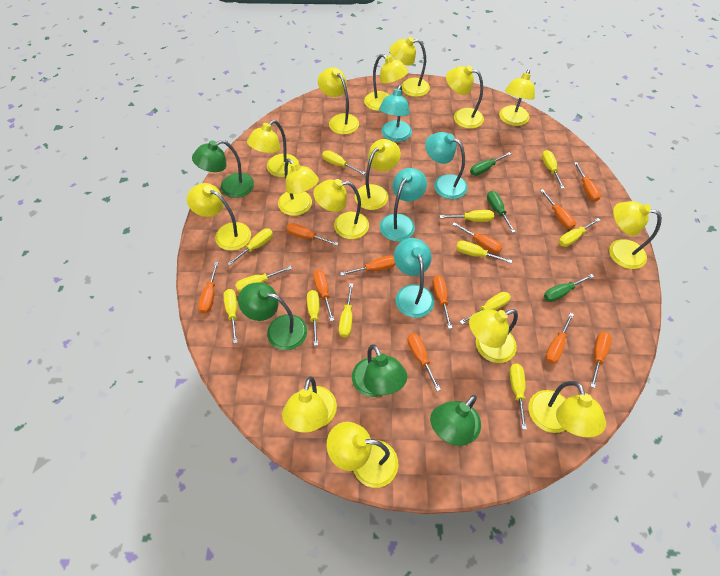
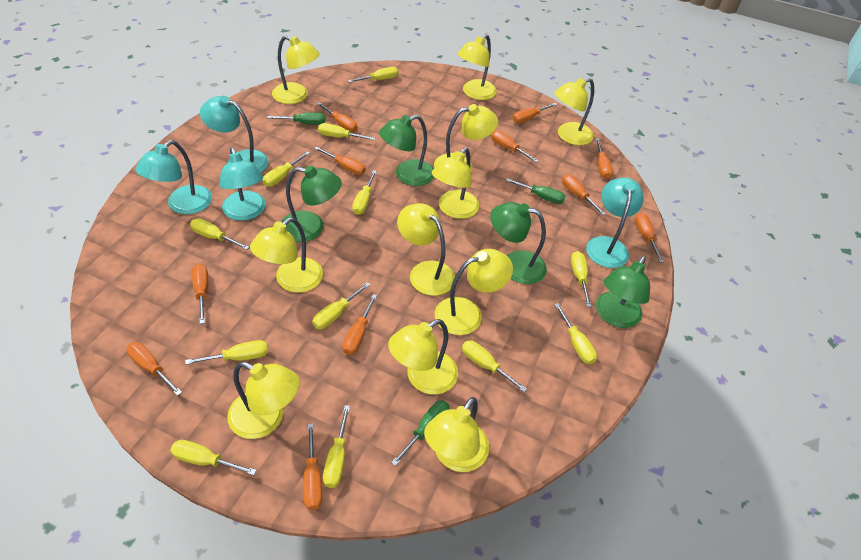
yellow lamp: [187,183,251,251] [247,120,299,177] [278,159,319,216] [282,377,337,433] [313,179,369,239] [318,67,359,134] [327,422,398,488] [355,139,401,210] [364,54,408,111] [390,37,430,97] [446,66,484,129] [469,309,518,363] [499,69,535,126] [528,381,606,437] [609,201,662,269] = 15 -> [227,362,300,439] [250,217,323,293] [272,36,320,104] [388,319,458,395] [397,203,455,296] [424,397,489,472] [432,148,479,219] [434,104,498,171] [435,249,513,335] [457,35,497,100] [554,78,594,145] = 11

